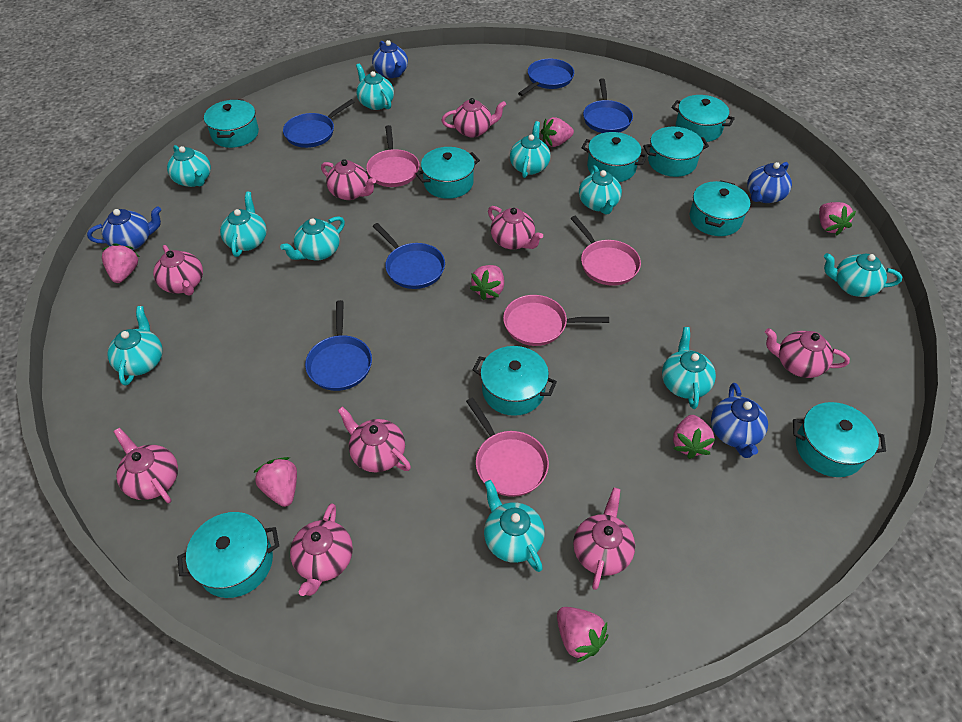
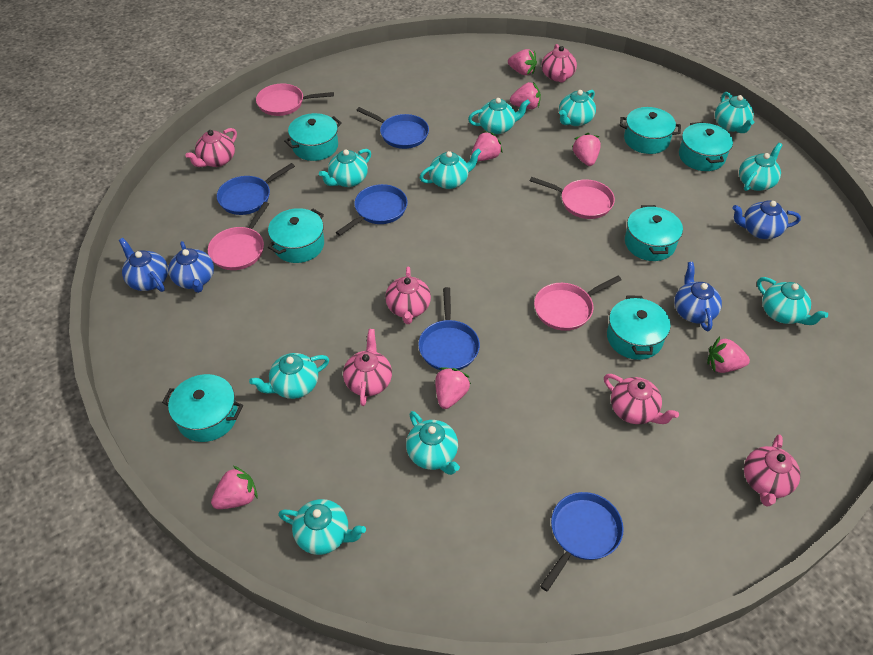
pink teapot: [113,428,178,503] [153,245,203,296] [290,503,353,596] [321,159,376,200] [337,407,411,472] [441,98,506,138] [488,206,543,249] [573,488,635,590] [765,328,850,378] = 9 -> [185,128,237,167] [343,329,392,406] [385,266,431,324] [542,44,577,82] [604,374,679,424] [744,434,800,507] = 6
turquoise pot: [177,512,279,598] [204,99,259,148] [416,147,480,199] [473,346,557,416] [581,132,647,182] [643,127,709,177] [672,95,735,142] [690,180,750,236] [793,402,886,477] = 9 -> [162,374,243,442] [268,208,324,263] [284,113,342,161] [607,296,671,360] [620,107,681,154] [625,205,683,261] [679,122,733,171] = 7

